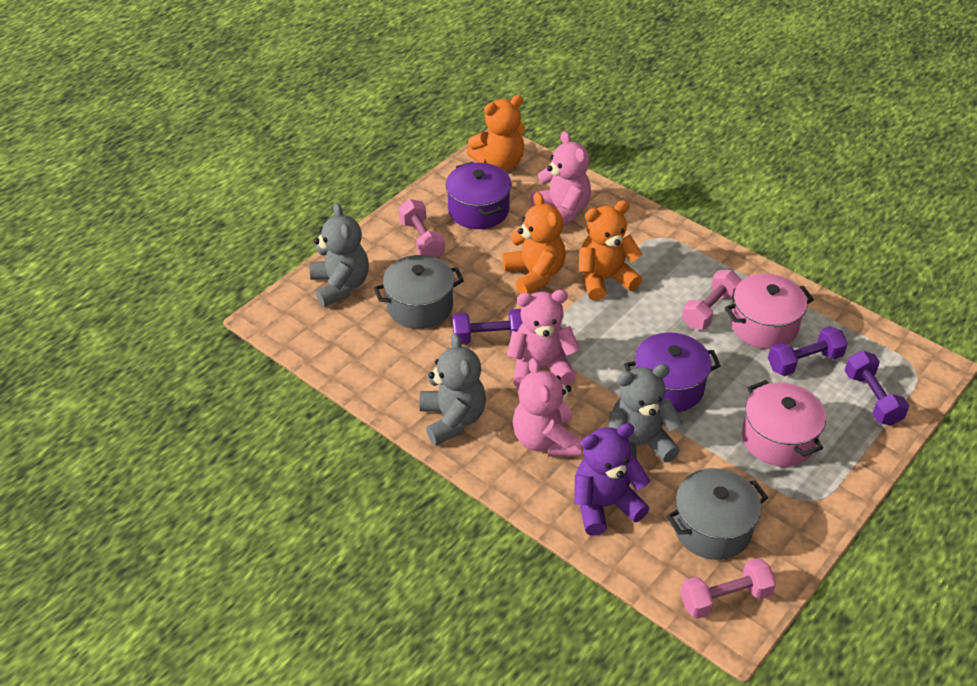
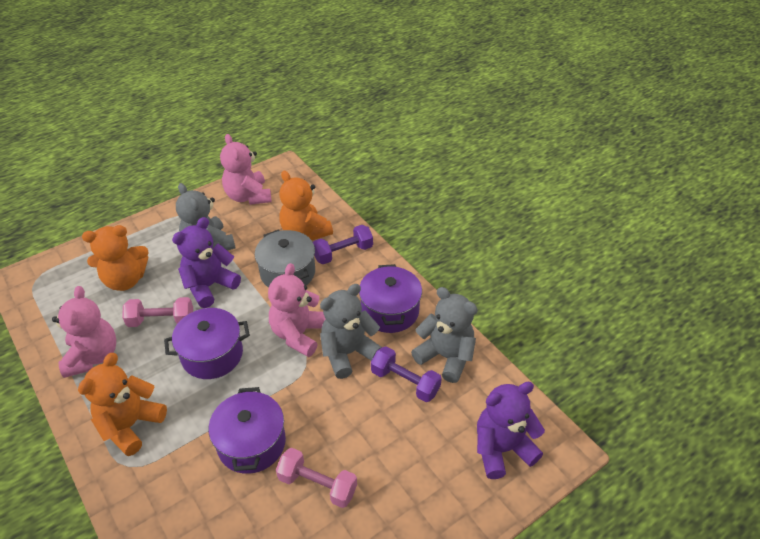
grey pot: [374,255,464,329] [666,468,768,560] = 2 -> [255,230,315,288] = 1
pink dumbbell: [398,199,445,258] [681,558,776,619] [682,270,742,329] = 3 -> [122,297,193,327] [276,448,357,508] = 2
pink pot: [725,274,814,349] [742,380,826,467] = 2 -> none = 0
purple dumbbell: [452,309,523,345] [768,326,848,376] [845,351,909,426] = 3 -> [313,225,373,264] [371,346,442,402] = 2
purple pot: [446,162,512,229] [624,332,721,412] = 2 -> [164,308,250,379] [209,387,286,474] [359,264,422,333] = 3
purple teddy bear: [574,423,650,536] = 1 -> [172,217,241,308] [477,382,545,479] = 2

